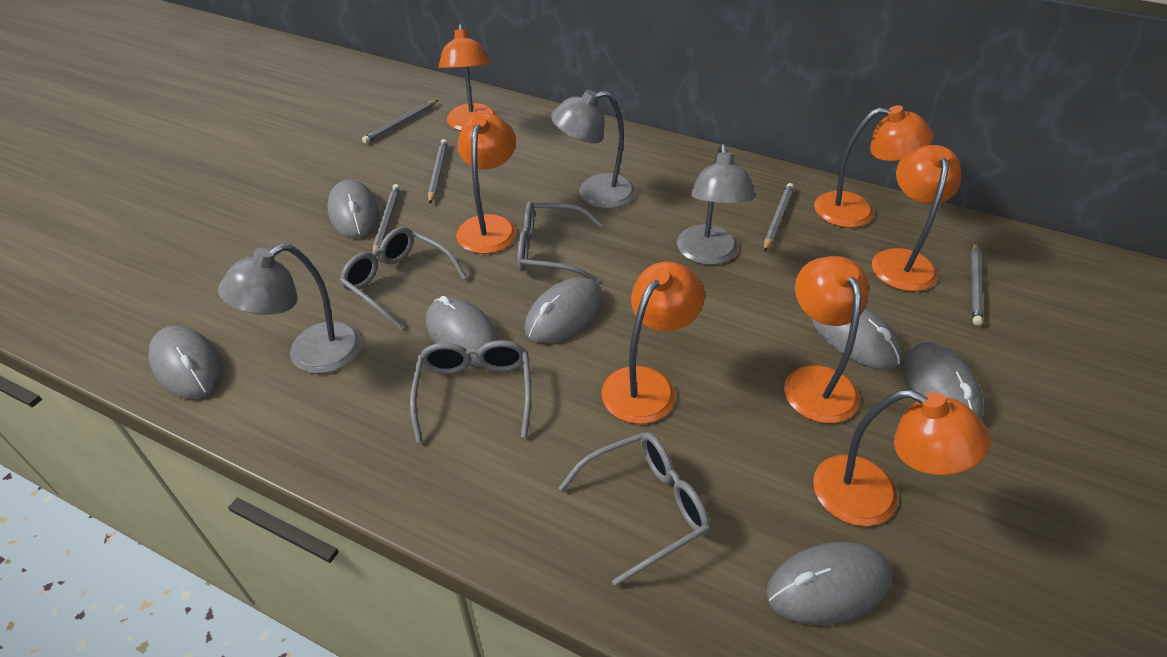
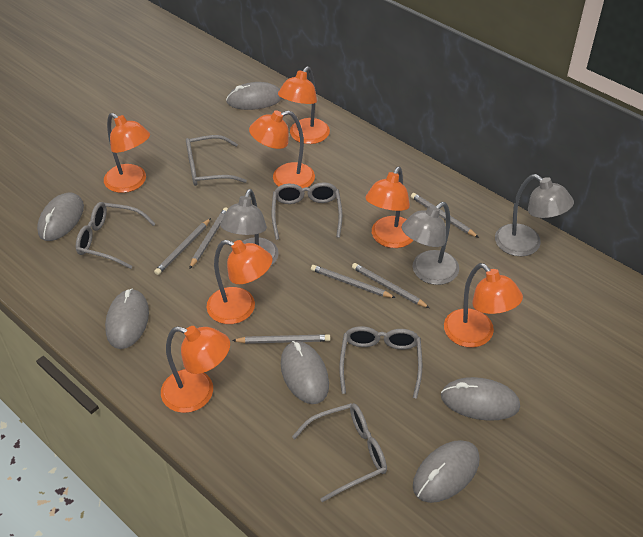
grey glasses: [340,227,467,330] [410,340,531,443] [517,201,603,282] [559,432,710,587] = 4 -> [76,202,156,269] [186,135,247,186] [272,182,342,240] [292,403,387,502] [339,326,422,399] = 5
grey mouse: [148,326,222,399] [327,179,379,238] [426,296,500,366] [524,278,603,343] [766,542,892,625] [812,307,902,370] [904,342,984,420] = 7 -> [37,192,84,241] [105,289,149,349] [226,82,282,110] [281,341,329,404] [413,440,480,503] [441,377,520,421] = 6
grey pencil: [362,100,438,144] [373,184,400,251] [428,139,448,204] [764,183,794,252] [971,242,983,326] = 5 -> [154,218,211,275] [189,207,228,269] [232,334,330,344] [311,265,395,298] [352,263,430,308] [411,193,479,238] = 6

